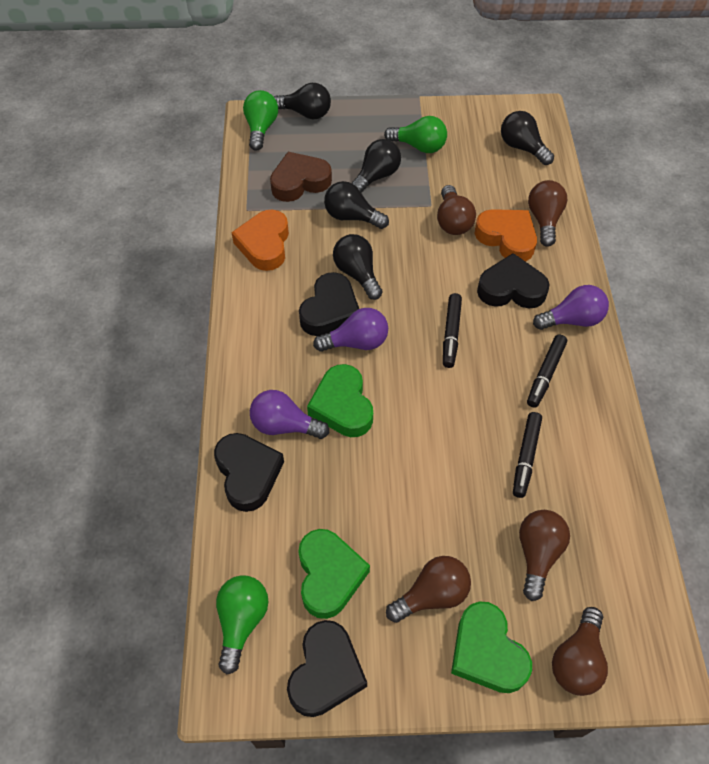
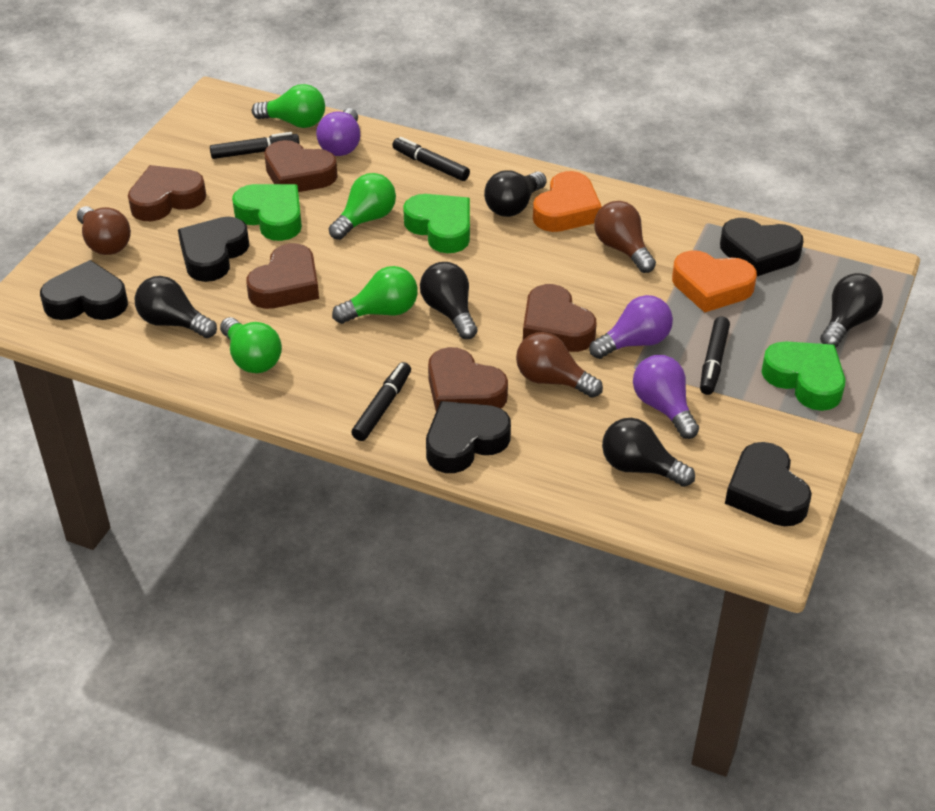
black heart: [214,433,284,512] [287,620,367,717] [299,272,359,336] [477,253,550,309] = 4 -> [40,260,128,320] [178,217,249,282] [426,401,511,473] [720,218,804,276] [725,442,812,526] = 5
black marker: [443,293,462,368] [513,412,542,498] [527,335,567,408] = 3 -> [210,132,300,159] [351,362,411,441] [392,137,470,181] [700,317,730,395] = 4
brown heart: [270,152,332,202] = 1 -> [128,165,206,221] [246,243,319,309] [264,140,338,192] [428,347,508,411] [523,284,597,352] = 5
brown light bulb: [386,556,471,623] [437,185,476,235] [519,510,570,601] [528,180,567,247] [552,607,608,696] = 5 -> [77,206,131,255] [516,332,603,398] [594,201,656,273] = 3
green light bulb: [216,575,268,674] [243,90,278,151] [384,116,447,153] = 3 -> [220,317,282,373] [252,84,325,128] [329,173,396,240] [332,266,418,324] = 4

